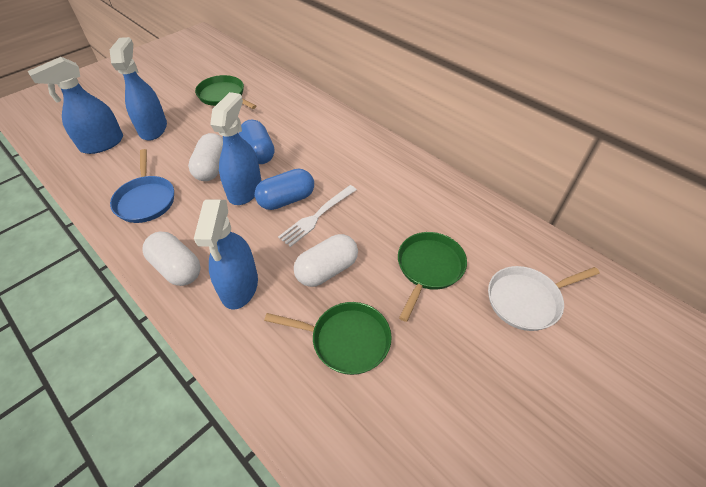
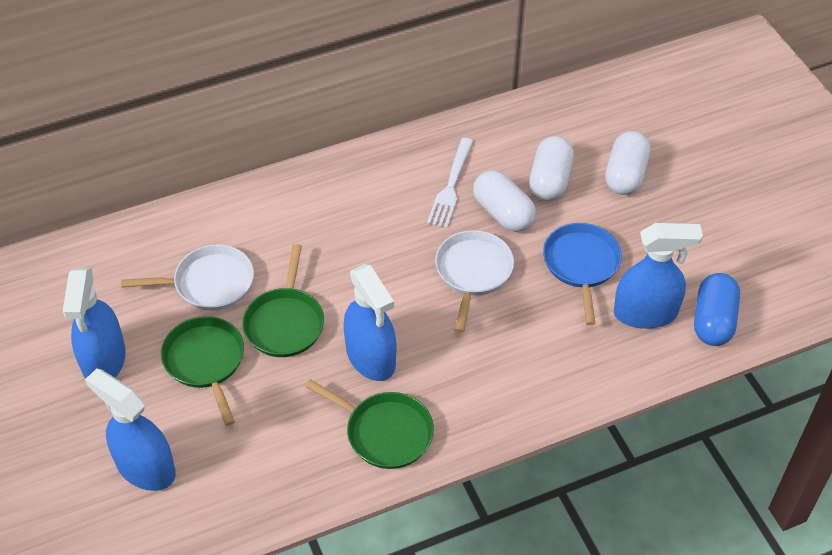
blue capsule: [239,120,274,164] [255,168,314,210] = 2 -> [694,273,740,346] = 1
white pan: [488,266,600,331] = 1 -> [121,244,254,311] [435,230,514,333] = 2

